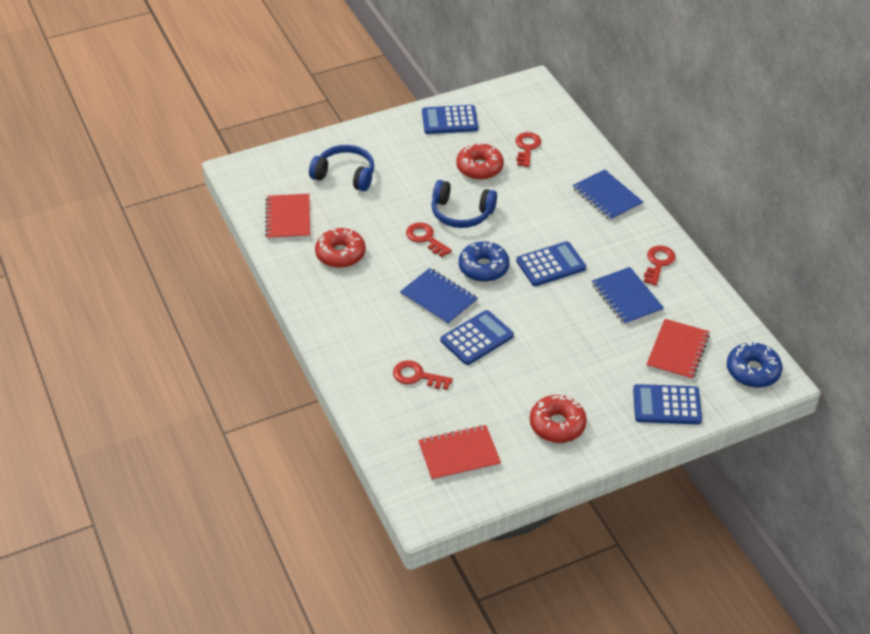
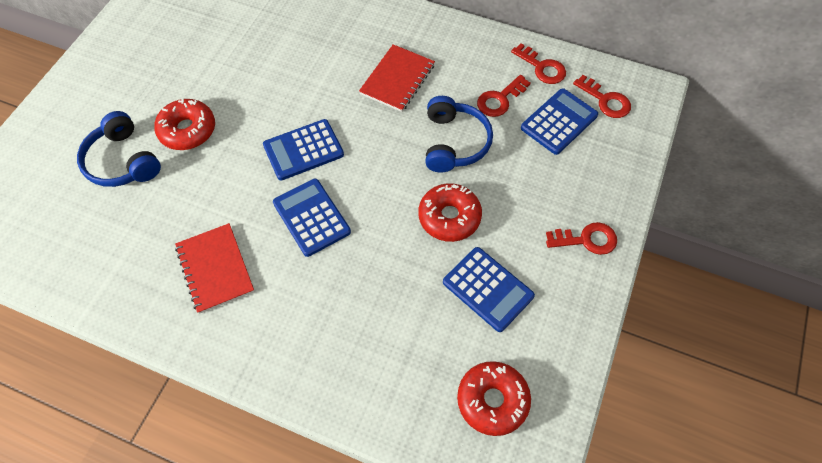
blue donut: [459,241,510,282] [727,341,782,388] = 2 -> none = 0
blue notebook: [400,268,478,325] [573,170,643,221] [592,267,664,325] = 3 -> none = 0
red notebook: [265,194,310,240] [418,425,501,481] [646,319,710,380] = 3 -> [175,223,254,314] [359,44,435,112] = 2

